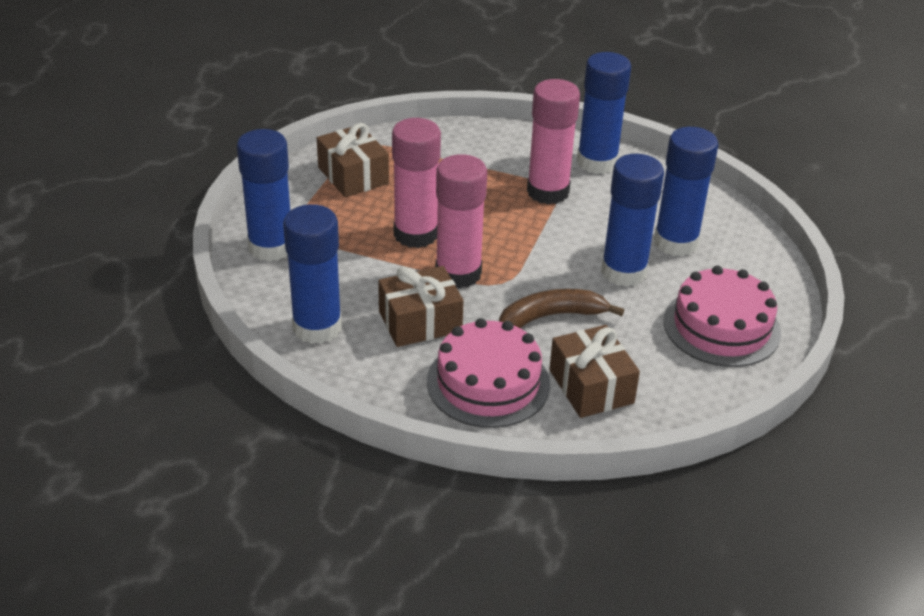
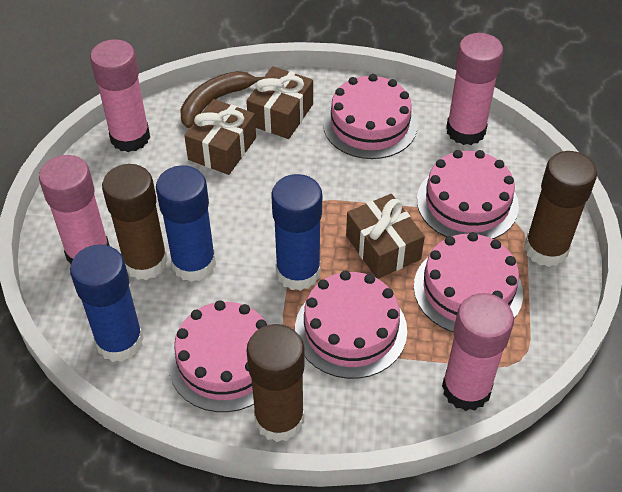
blue glue stick: [237,129,290,261] [283,204,342,344] [577,52,631,174] [601,154,664,287] [654,127,719,257] = 5 -> [70,244,144,362] [156,165,216,282] [271,174,322,291] = 3
brown glue stick: none = 0 -> [102,164,168,280] [246,324,305,442] [524,151,597,267] = 3
pink cake: [427,318,550,428] [663,266,781,367] = 2 -> [168,300,268,412] [295,271,407,379] [323,74,417,159] [414,232,523,333] [417,150,519,239] = 5
pink glue stick: [392,118,441,248] [435,154,487,289] [527,79,580,205] = 3 -> [39,155,110,264] [90,39,150,152] [442,293,514,411] [446,33,503,145] = 4

